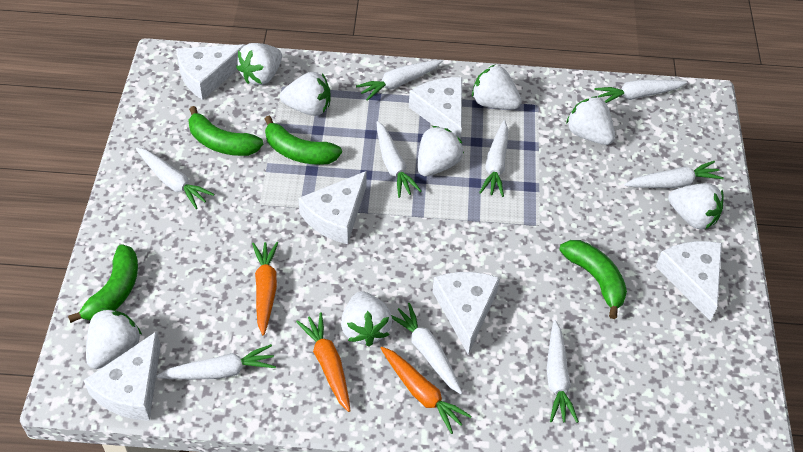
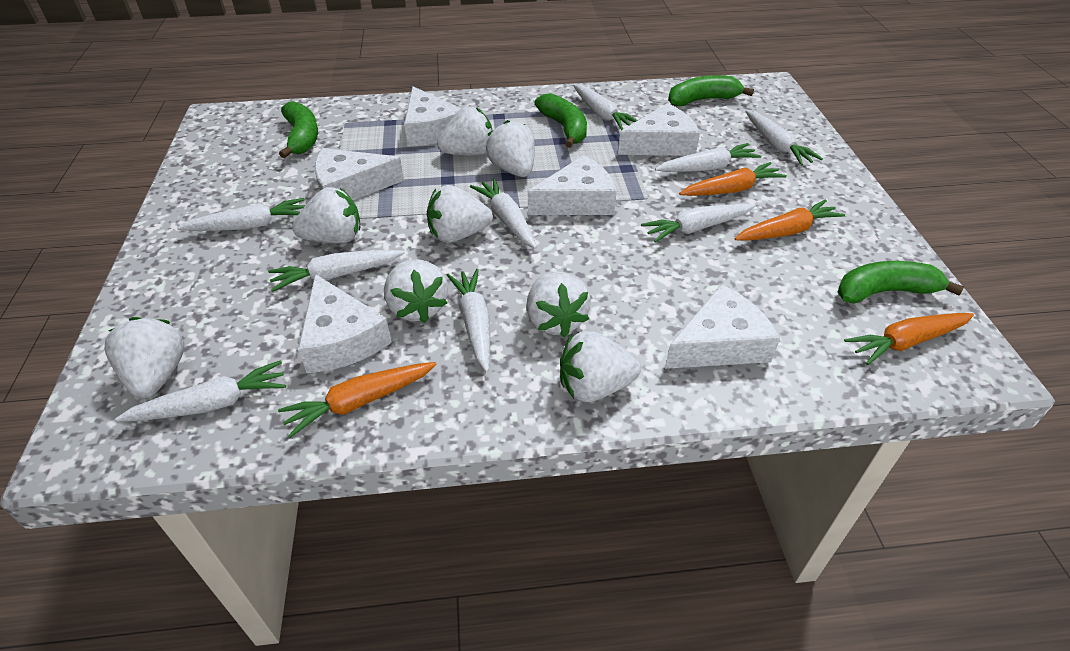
orange carrot: [252,242,278,335] [296,312,350,412] [381,347,471,434] = 3 -> [278,362,437,438] [679,162,787,196] [735,199,845,240] [844,313,974,365] = 4

